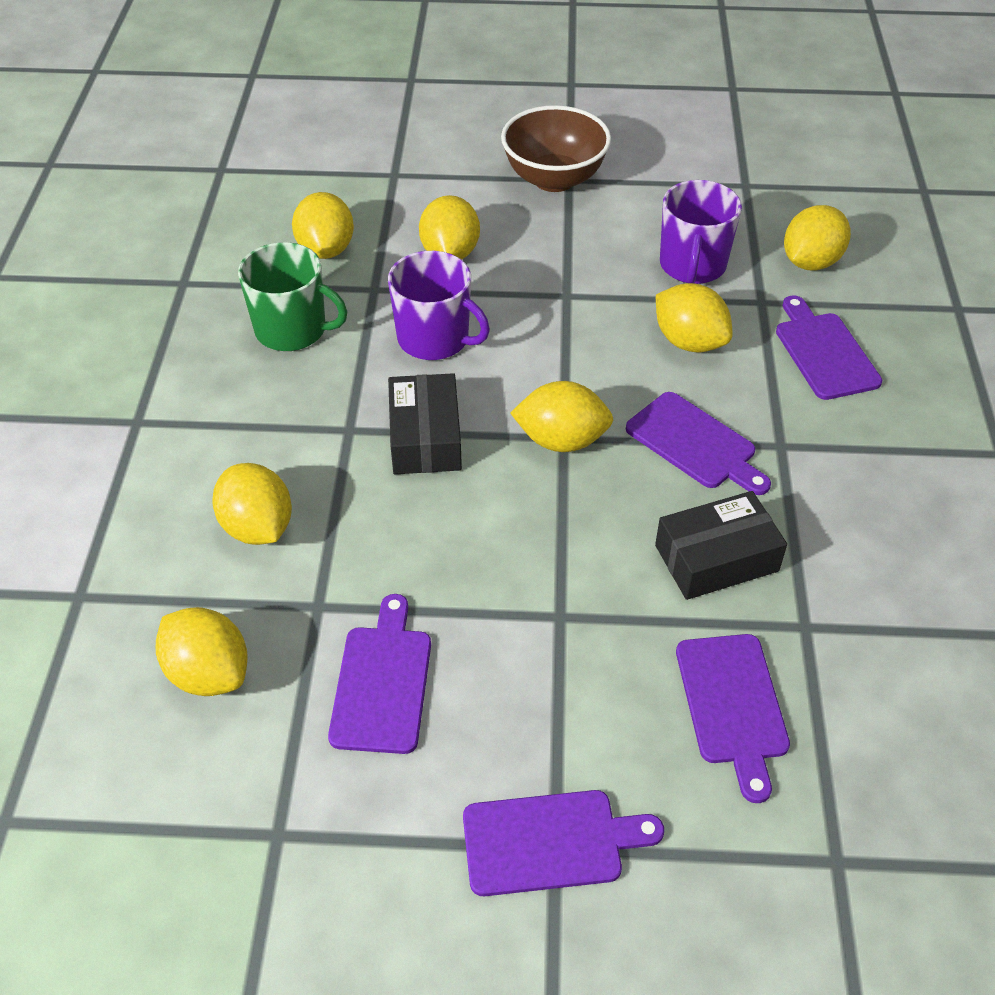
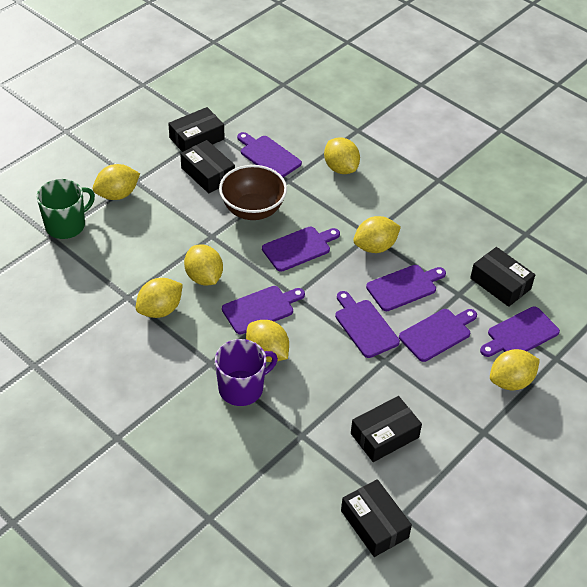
black box: [388,373,462,474] [655,491,787,600] = 2 -> [168,107,224,152] [180,140,235,193] [341,479,412,557] [351,396,422,462] [470,247,535,307] = 5
purple cutting board: [328,594,431,754] [463,790,664,896] [626,392,771,495] [676,634,790,803] [776,295,882,400] = 5 -> [222,286,305,334] [237,132,302,177] [262,227,340,272] [335,291,400,358] [366,265,446,311] [399,309,477,362] [480,306,560,357] = 7
purple mug: [388,251,490,360] [660,180,742,284] = 2 -> [215,339,278,406] = 1

